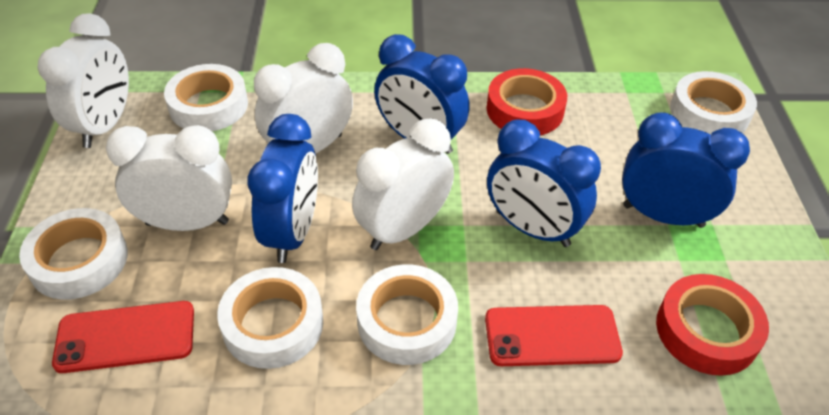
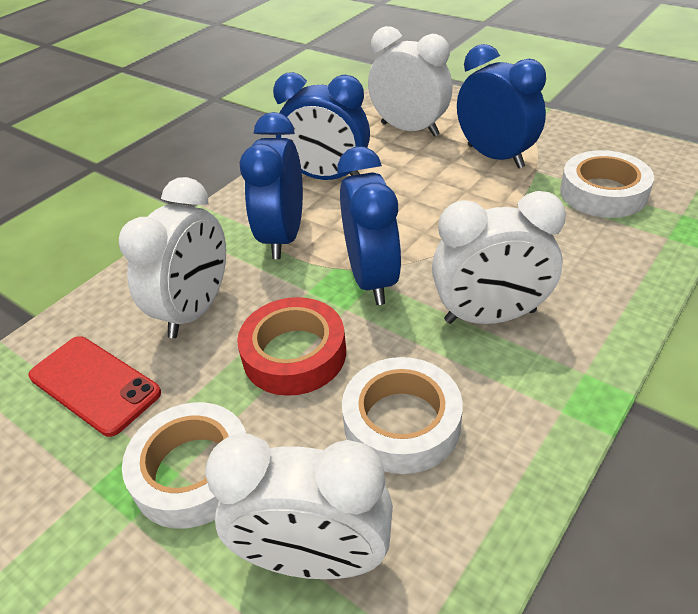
red phone: [52,301,194,373] [485,305,623,366] = 2 -> [28,336,161,437] = 1
red tape: [486,68,567,135] [656,274,769,376] = 2 -> [237,297,346,396] = 1
white tape: [19,208,128,300] [164,64,248,131] [217,267,323,369] [356,264,458,365] [670,71,757,135] = 5 -> [122,402,246,529] [342,357,463,474] [560,150,654,218] = 3

